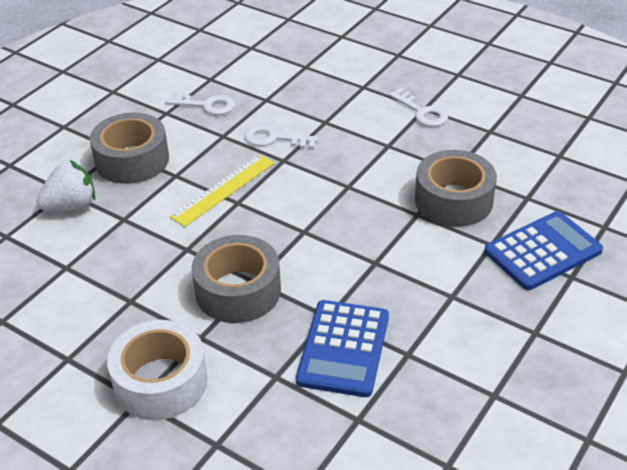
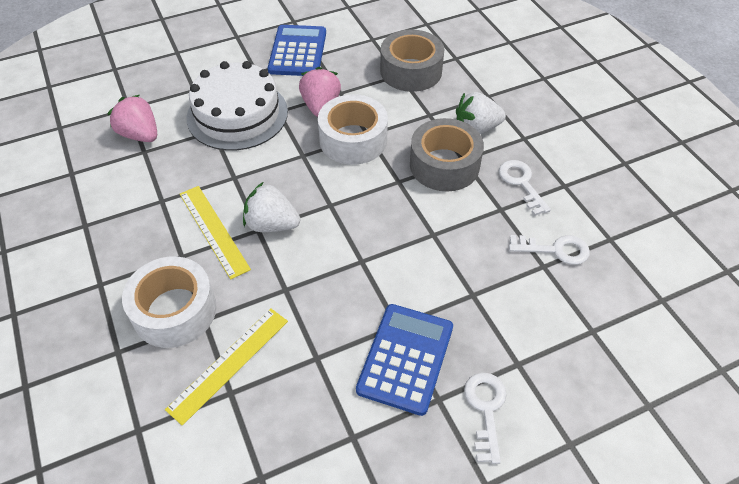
grey tape: [90,113,169,184] [192,235,281,323] [415,150,497,227] = 3 -> [380,29,444,92] [410,118,484,191] = 2
pink strawberry: none = 0 -> [108,95,157,142] [299,67,341,117] = 2
white cake: none = 0 -> [186,61,288,151] = 1
white strawberry: [36,160,95,211] = 1 -> [243,182,300,232] [456,92,506,134] = 2
white tape: [107,320,208,420] = 1 -> [122,257,216,348] [318,95,388,165] = 2
yellow ruler: [170,154,274,227] = 1 -> [165,309,288,426] [180,186,251,280] = 2

